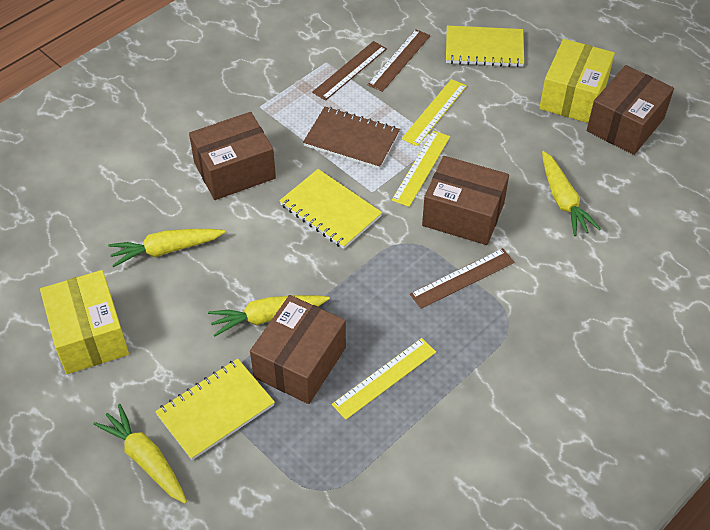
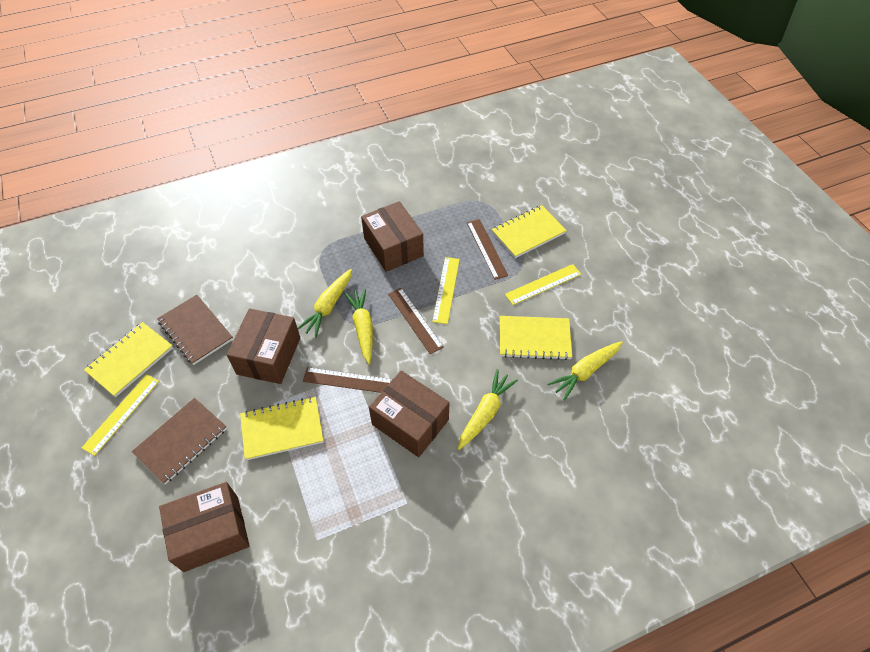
brown notebook: [303,107,400,169] = 1 -> [132,398,227,484] [157,295,233,365] = 2
yellow box: [40,270,129,374] [539,39,615,123] = 2 -> none = 0
yellow notebook: [155,359,275,460] [279,169,382,249] [446,26,524,67] = 3 -> [84,322,173,397] [240,397,324,460] [491,205,567,258] [500,316,572,360] = 4

